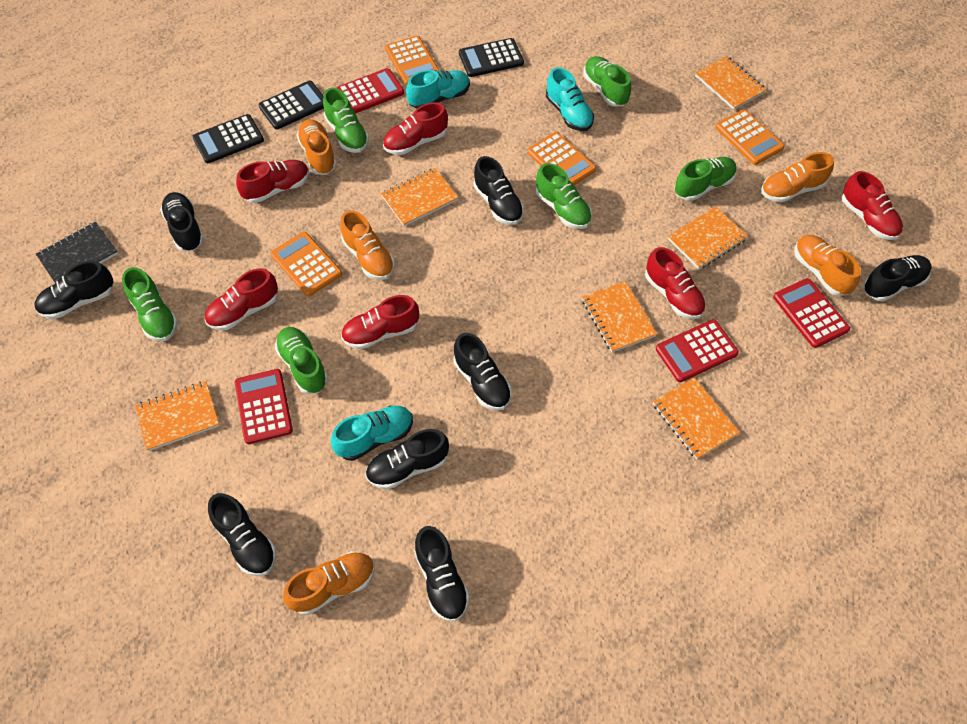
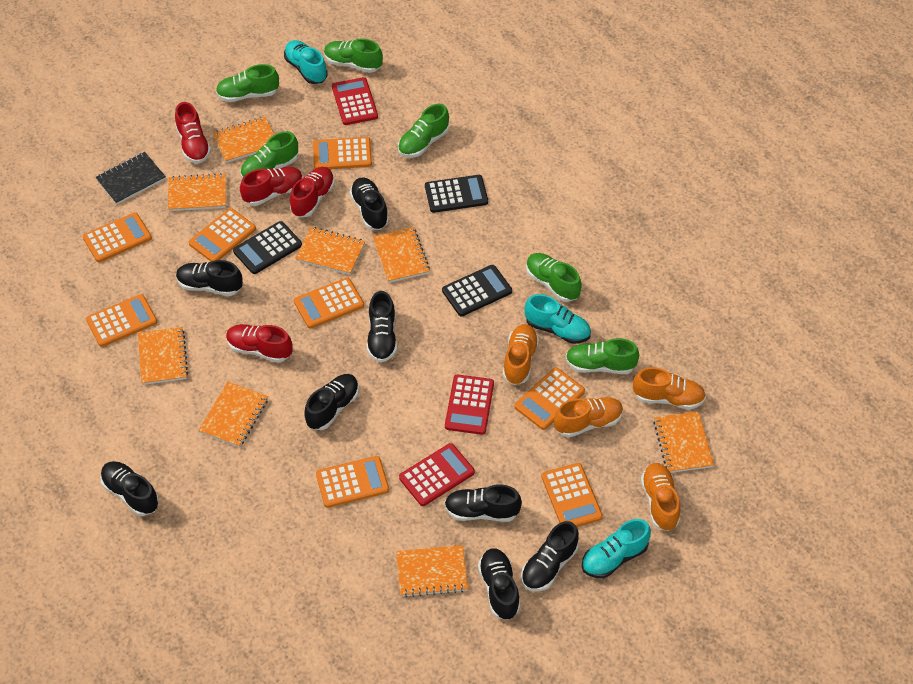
orange calculator: [271,232,342,297] [385,36,439,85] [527,132,596,185] [715,109,785,165] = 4 -> [83,212,152,262] [86,294,157,347] [189,208,256,262] [294,278,364,329] [313,137,372,169] [316,456,389,508] [514,368,585,430] [541,463,603,527] = 8
orange notebook: [135,381,220,451] [381,168,459,226] [582,281,657,352] [653,377,740,460] [668,207,748,269] [695,56,766,110] = 6 -> [138,327,188,385] [168,173,226,211] [198,382,268,447] [213,117,274,163] [295,227,365,275] [373,227,430,283] [396,545,468,597] [653,411,714,473] = 8
orange shoe: [283,551,375,615] [296,119,337,175] [340,210,395,280] [761,152,834,202] [794,235,861,296] = 5 -> [503,324,539,385] [554,397,623,437] [633,367,706,409] [641,463,681,531] = 4
red calculator: [235,369,293,444] [336,68,404,114] [656,319,739,382] [773,278,850,348] = 4 -> [332,77,378,125] [399,443,475,506] [445,375,494,435] = 3
red shoe: [205,268,278,330] [236,160,309,203] [341,295,419,349] [383,102,448,155] [645,247,706,319] [842,171,903,240] = 6 -> [175,102,211,163] [226,324,293,363] [240,167,303,206] [290,167,335,217] = 4

